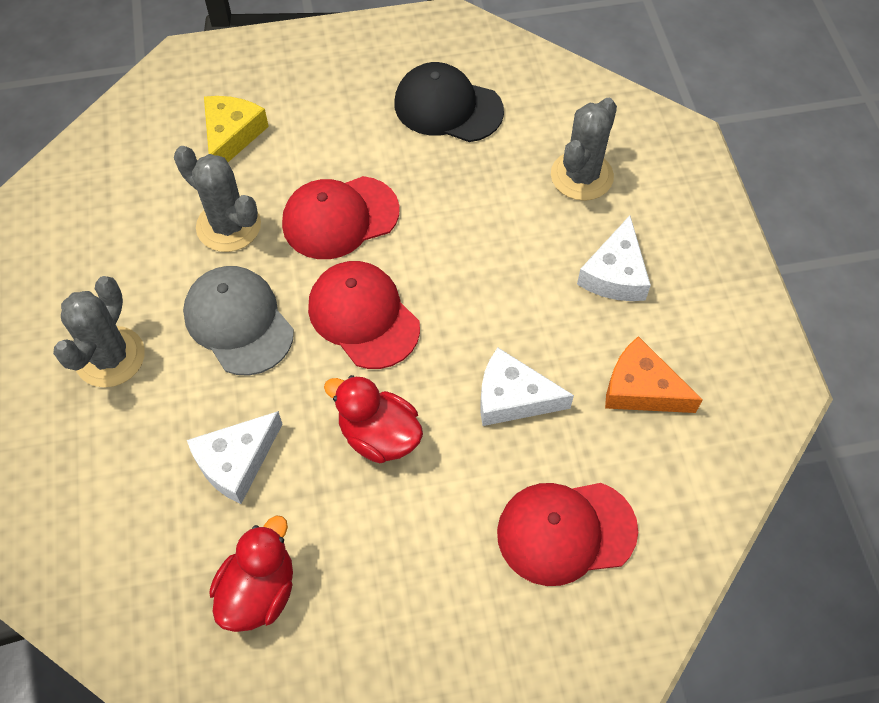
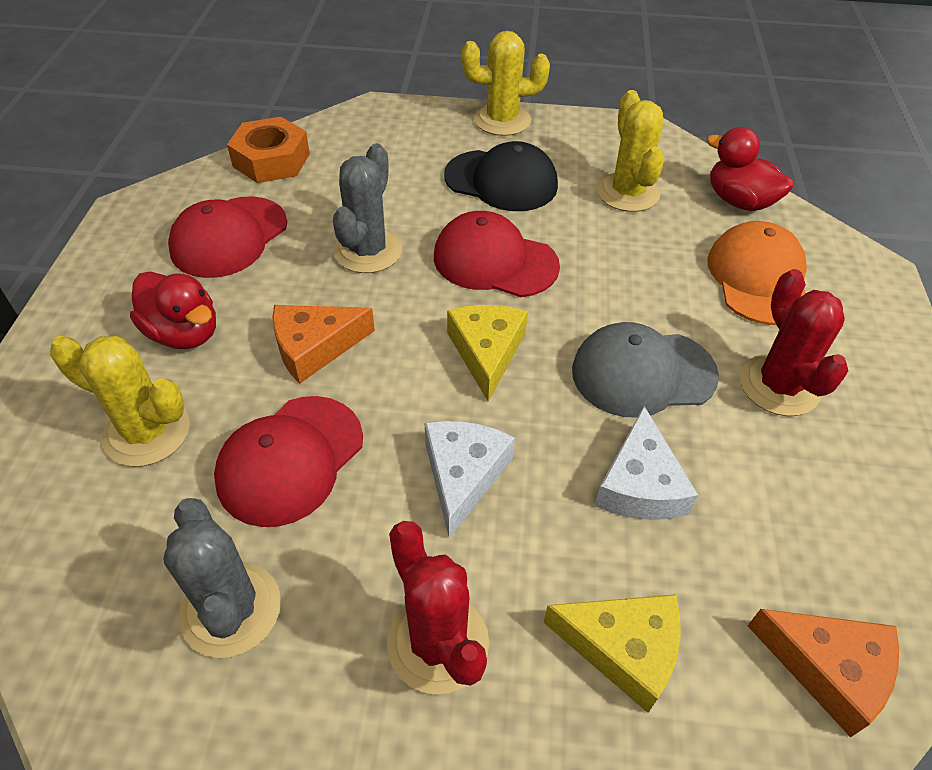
grey cactus: [53,276,145,387] [174,146,261,252] [551,98,617,201] = 3 -> [163,498,281,658] [333,143,402,273] = 2
orange cap: none = 0 -> [707,221,807,325] = 1
orange cheese: [605,336,702,413] = 1 -> [272,305,375,383] [747,609,899,737] = 2
orange nut: none = 0 -> [227,117,310,183] = 1
red cactus: none = 0 -> [387,521,489,694] [740,269,848,416] = 2
white cheese: [187,411,282,504] [480,348,574,426] [577,215,651,301] = 3 -> [425,421,515,538] [595,406,698,520] = 2
yellow cactus: none = 0 -> [50,336,190,467] [462,31,550,136] [597,90,664,212] = 3
yellow cheese: [204,96,269,162] = 1 -> [447,305,528,401] [543,594,681,713] = 2

